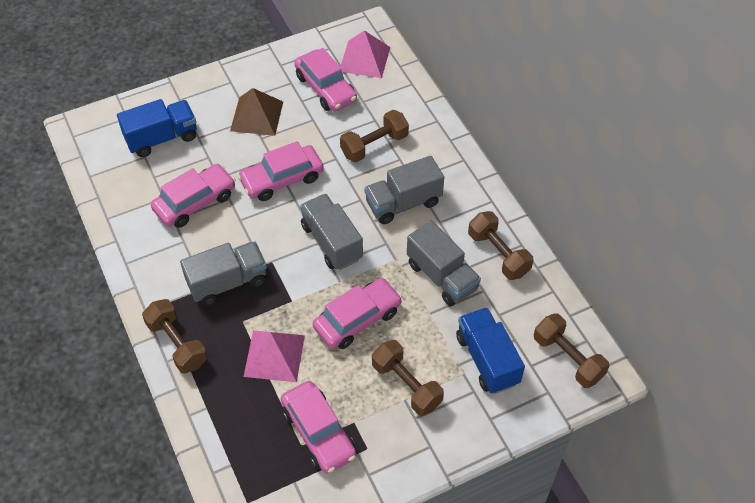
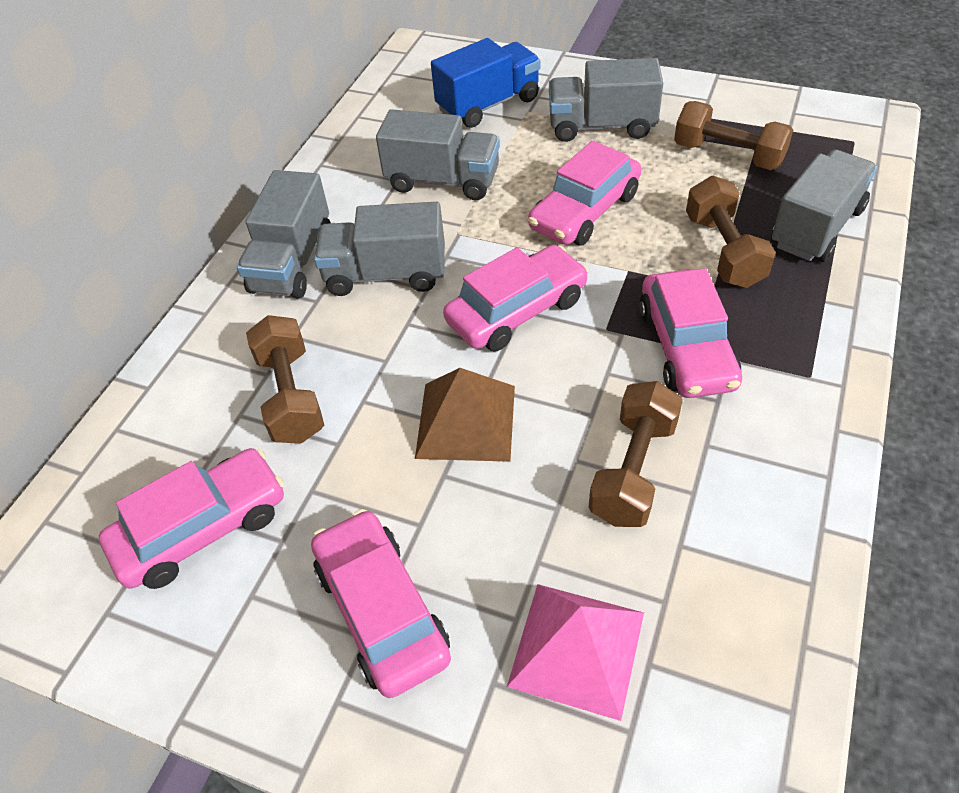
blue truck: [117,99,197,157] [456,307,525,394] = 2 -> [431,38,541,128] = 1
brown dumbbell: [142,299,207,374] [340,110,409,162] [372,340,444,416] [468,211,533,280] [534,313,609,388] = 5 -> [246,315,324,444] [589,381,683,527] [674,101,793,170] [686,176,776,288] = 4
grey truck: [180,241,267,306] [300,194,363,270] [364,156,444,224] [407,220,481,306] = 4 -> [237,170,331,299] [314,202,445,296] [376,109,500,200] [549,58,663,142] [771,150,877,262] = 5
pink pyramid: [244,330,305,382] [340,30,390,78] = 2 -> [507,584,644,721] = 1

